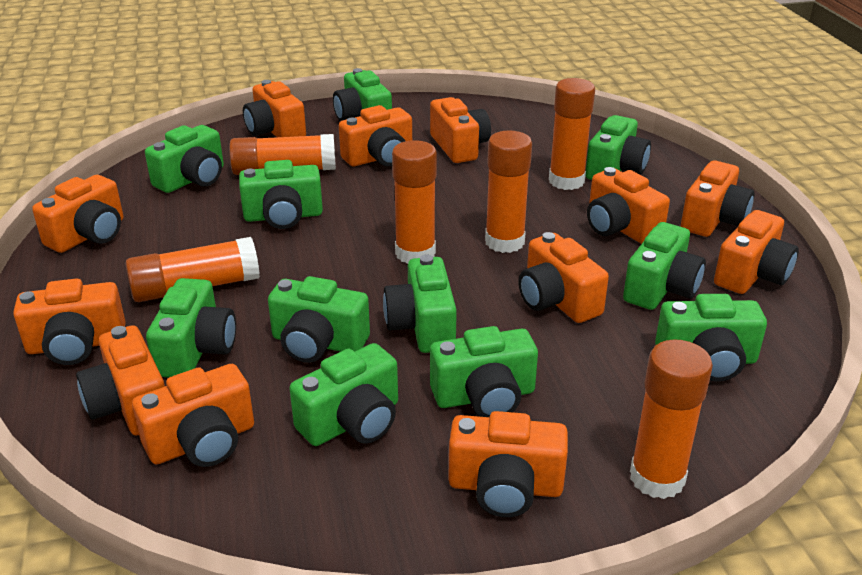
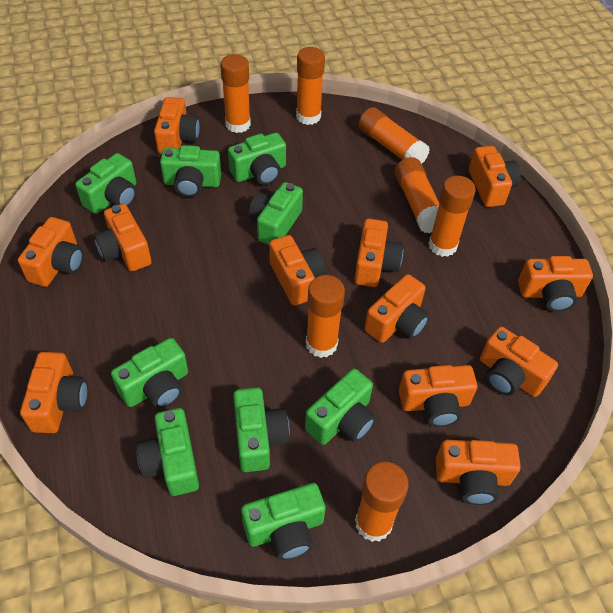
green camera: [145,125,224,193] [146,278,236,378] [239,160,323,229] [268,276,370,363] [289,343,398,446] [333,68,392,121] [383,254,457,353] [430,326,538,417] [586,115,651,180] [623,222,706,310] [655,294,767,382] = 11 -> [75,153,137,214] [111,338,188,409] [136,408,199,496] [160,145,221,197] [228,132,286,185] [233,387,290,472] [241,483,326,560] [249,182,303,245] [305,368,376,445] = 9
orange glue stick: [125,237,260,302] [229,134,336,175] [392,140,437,264] [485,131,532,253] [549,78,595,190] [630,340,713,499] = 6 -> [220,54,251,133] [296,47,325,125] [306,275,345,358] [355,462,409,542] [358,107,430,164] [394,157,439,233] [429,176,476,257] = 7

